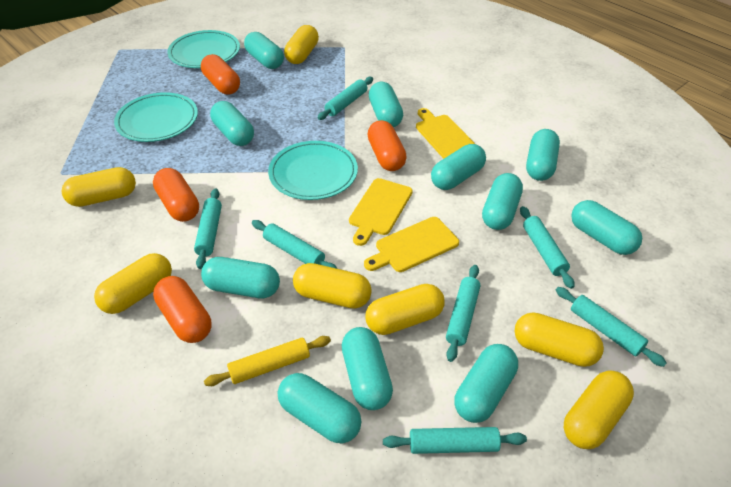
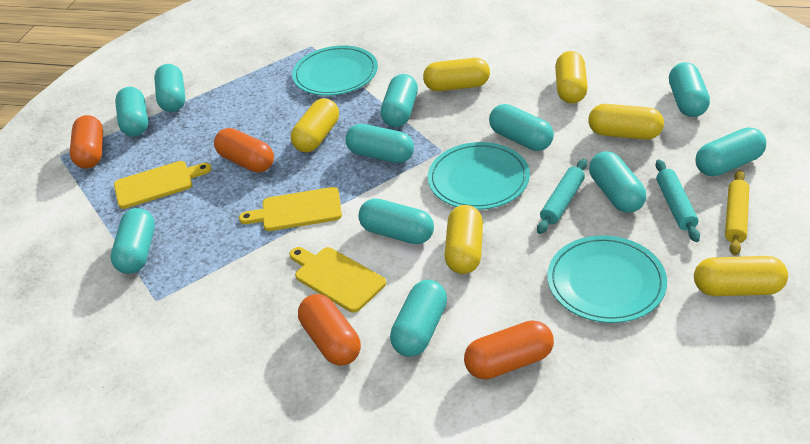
turquoise rolling pin: [194,188,222,269] [252,220,337,269] [317,77,373,120] [383,427,527,454] [446,265,480,362] [520,206,575,289] [556,287,667,367] = 7 -> [537,159,587,234] [655,160,700,242] = 2
yellow capsule: [61,167,136,207] [94,253,172,314] [284,25,319,64] [293,263,372,309] [365,284,445,335] [515,312,604,367] [564,370,634,449] = 7 -> [291,98,339,152] [423,58,490,91] [444,205,483,274] [555,51,588,104] [588,104,664,140] [694,256,788,296] = 6

